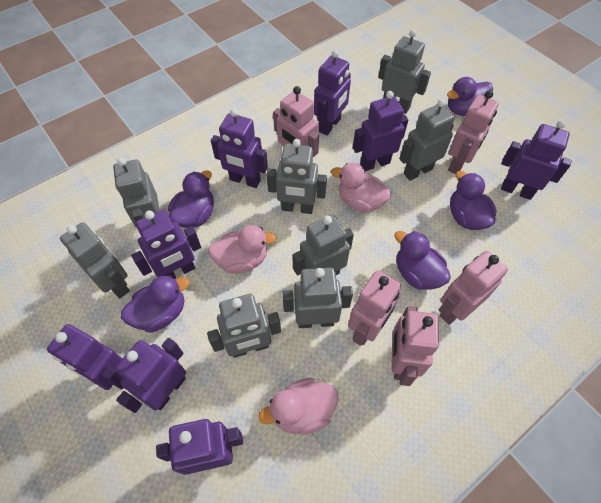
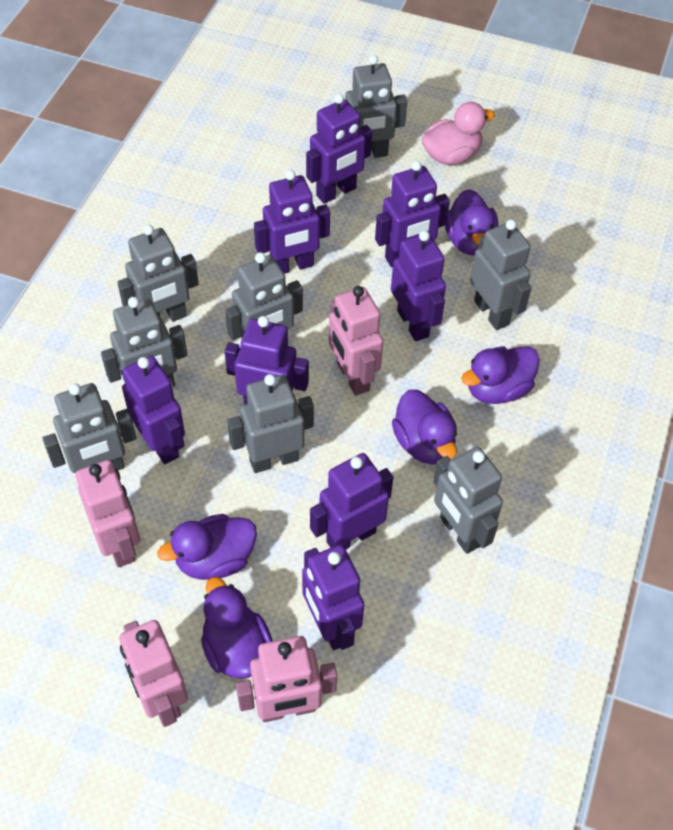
pink duck: [208,225,277,274] [258,378,338,435] [331,163,391,213] = 3 -> [421,102,495,165] = 1
pink robot: [273,86,319,157] [348,271,401,346] [391,306,439,386] [439,251,508,325] [448,90,499,174] = 5 -> [76,460,140,568] [119,620,188,727] [236,636,337,722] [329,286,383,396] = 4

